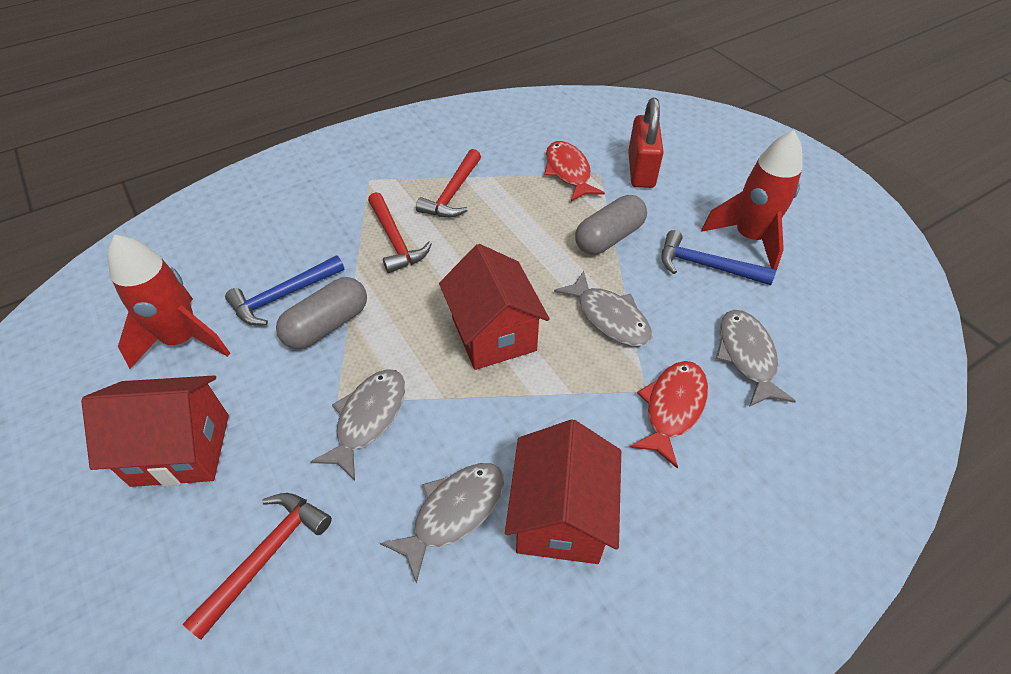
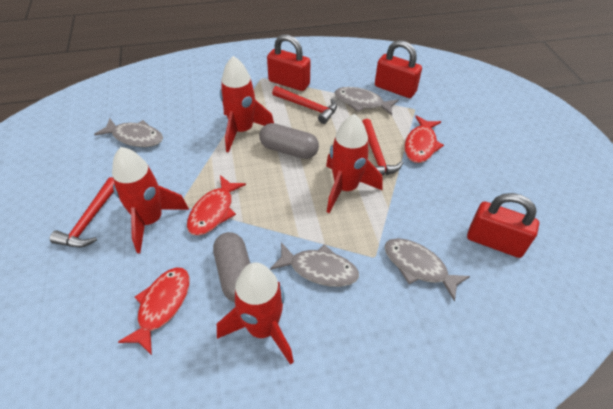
blue hammer: [225,255,344,325] [661,230,776,285] = 2 -> none = 0
red fish: [544,141,605,201] [629,361,708,468] = 2 -> [118,268,190,355] [187,175,246,236] [405,116,444,163] = 3
red house: [81,375,229,487] [439,244,550,370] [505,419,621,564] = 3 -> none = 0
red padlock: [628,98,664,188] = 1 -> [267,34,310,91] [375,40,422,98] [467,193,539,258] = 3
red rocket: [108,235,230,369] [701,130,802,271] = 2 -> [112,147,189,253] [217,263,294,365] [220,56,274,153] [326,114,382,213] = 4

